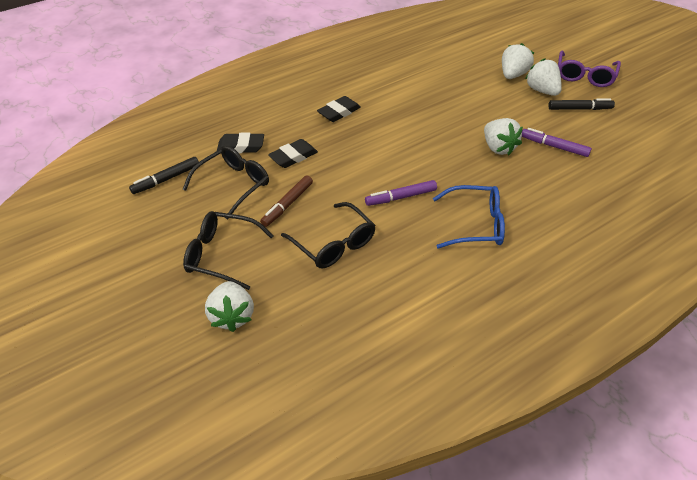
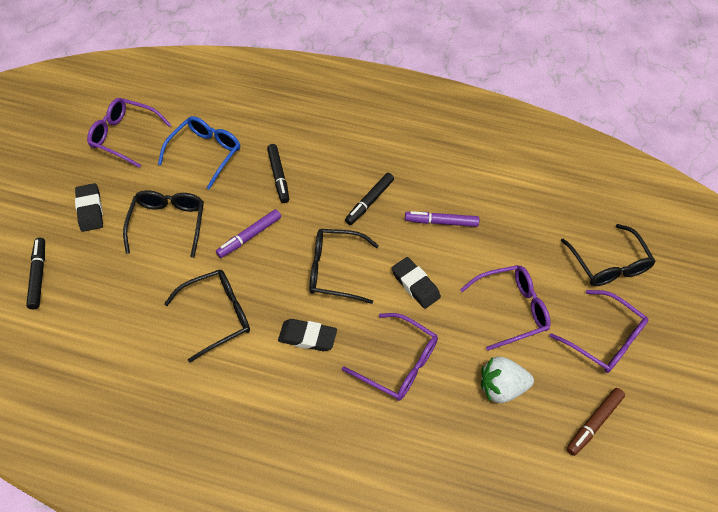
black glasses: [183,146,269,220] [183,211,274,290] [281,202,376,269] = 3 -> [123,190,204,258] [164,270,250,362] [310,229,379,304] [561,224,656,286] = 4
black marker: [129,157,199,194] [548,98,615,110] = 2 -> [26,238,45,309] [267,144,289,203] [345,173,394,225] = 3
purple glasses: [558,51,621,87] = 1 -> [87,98,171,168] [342,313,438,401] [460,265,551,351] [549,290,648,373] = 4
white strawberry: [205,281,254,332] [484,118,523,155] [502,43,534,79] [525,58,562,96] = 4 -> [481,357,534,403] = 1

